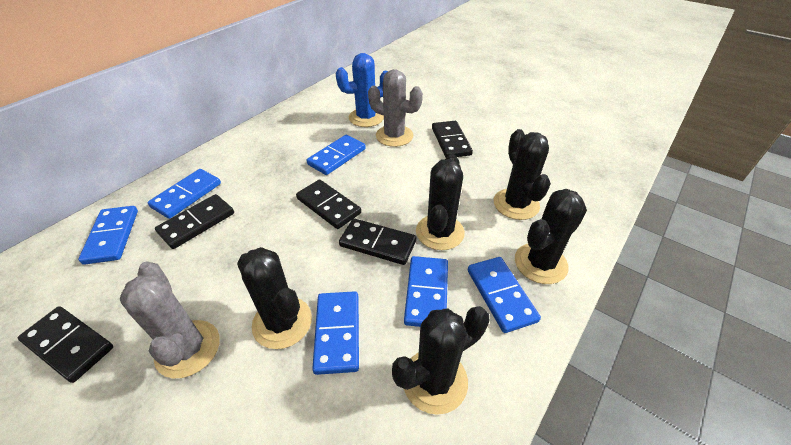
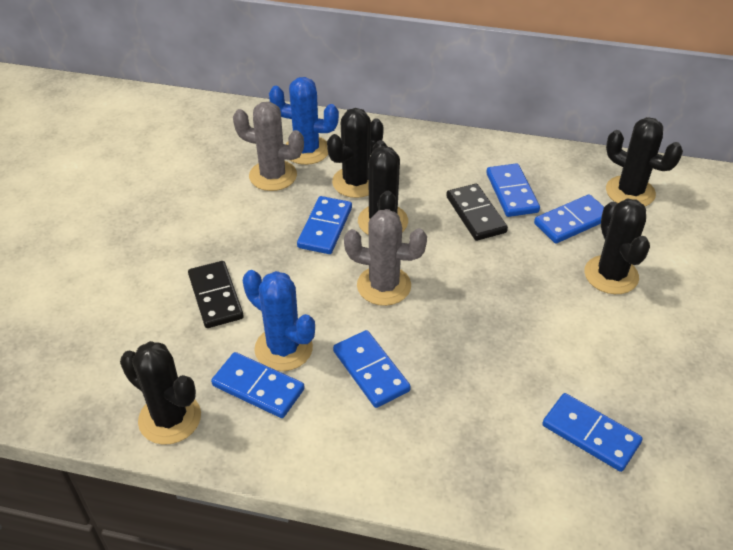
black domino: [18,306,113,383] [155,194,234,249] [296,180,361,229] [339,218,416,265] [432,121,473,158] = 5 -> [188,261,244,328] [446,184,508,241] = 2
blue cactus: [336,53,388,127] = 1 -> [243,270,315,371] [269,77,339,165] = 2

